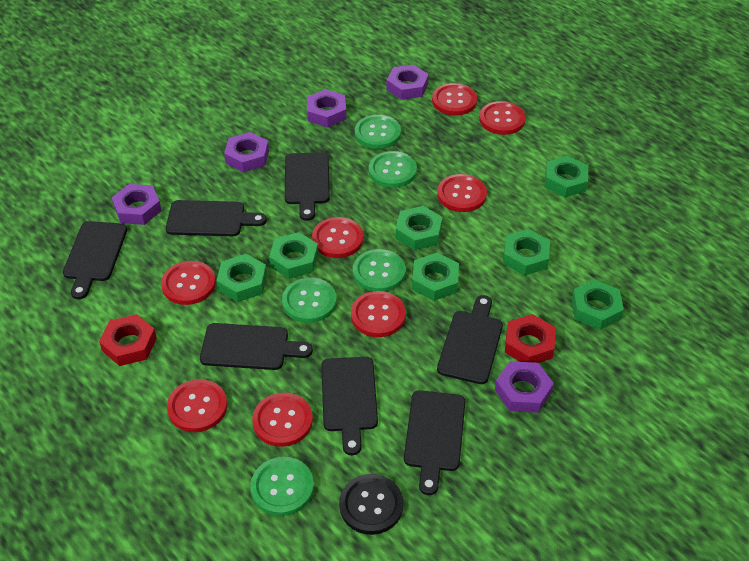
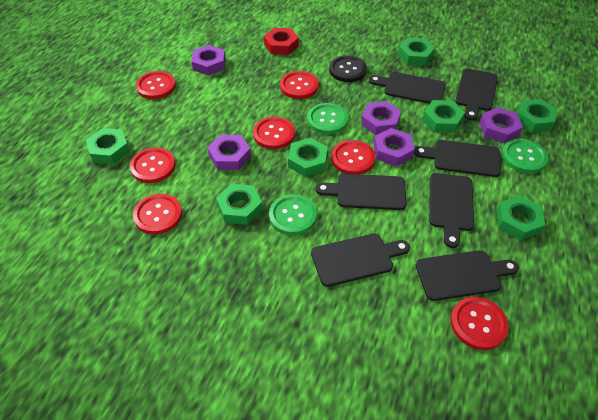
green button: [250,457,314,516] [282,278,337,323] [353,249,406,292] [355,115,401,149] [369,151,417,188] = 5 -> [269,194,317,235] [307,103,348,134] [502,139,548,173] = 3
red button: [161,261,216,305] [167,379,227,432] [252,393,313,447] [312,217,364,258] [351,291,406,337] [432,83,477,115] [437,174,487,212] [479,101,526,135] = 8 -> [130,147,176,183] [133,194,182,234] [136,71,176,99] [253,117,295,149] [280,71,319,99] [331,140,375,174] [451,297,509,350] = 7
red nut: [99,314,157,366] [505,314,556,363] = 2 -> [264,28,299,55] = 1

